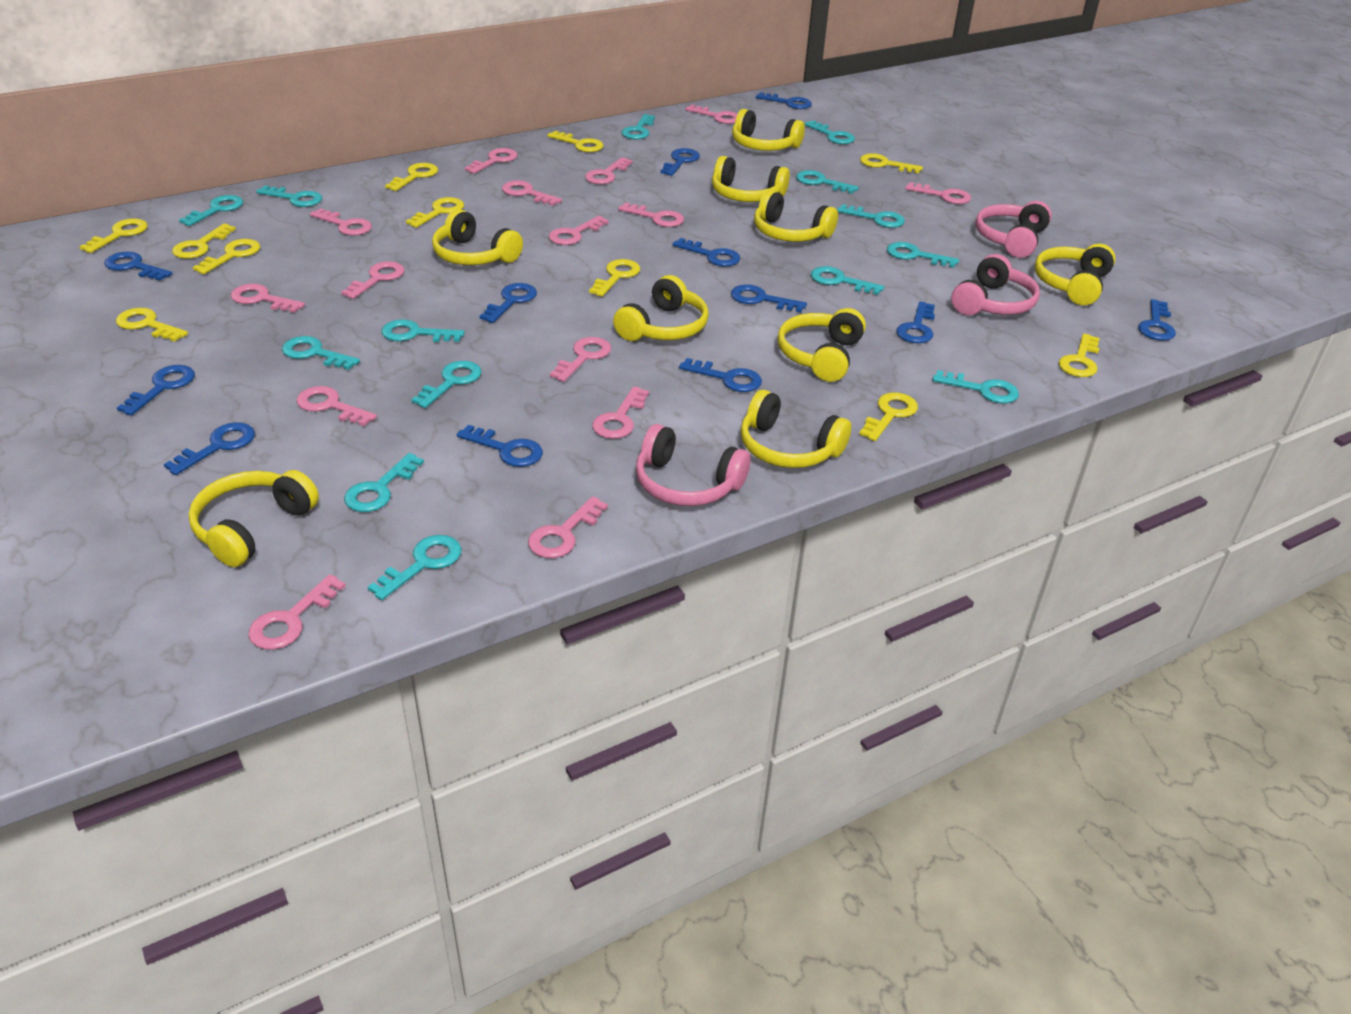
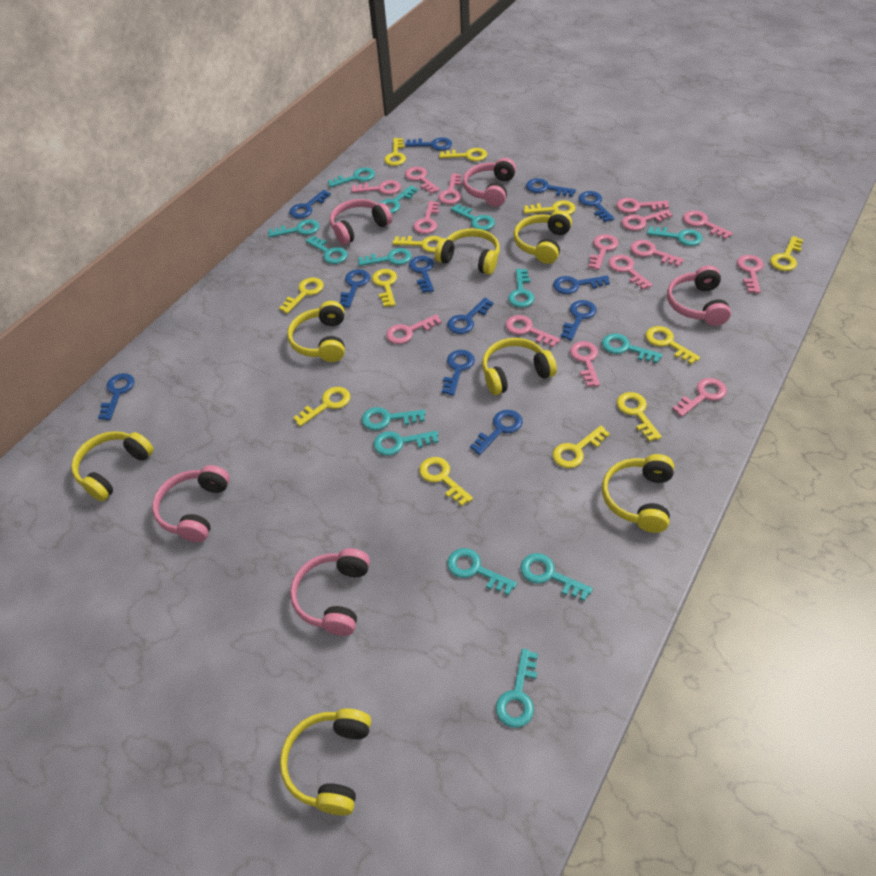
pink headphones: [636,424,750,506] [951,254,1040,315] [975,201,1052,258] = 3 -> [152,465,230,542] [290,548,370,636] [330,199,392,245] [463,158,516,207] [667,265,731,326] = 5
yellow headphones: [188,470,319,567] [432,209,523,265] [613,275,709,341] [712,156,790,202] [732,109,805,151] [741,390,851,468] [754,190,838,242] [777,308,866,382] [1035,244,1116,305] = 9 -> [71,431,154,501] [280,708,371,816] [287,301,345,362] [435,228,500,275] [482,338,557,395] [513,210,572,264] [602,454,674,533] = 7
yellow key: [79,218,148,253] [116,308,188,342] [172,223,236,259] [193,239,260,274] [385,163,438,191] [406,197,464,228] [547,131,603,152] [589,259,640,297] [859,392,918,441] [860,153,923,173] [1059,333,1100,377] = 11 -> [279,278,324,314] [293,387,351,427] [372,269,397,307] [384,138,406,166] [392,236,442,252] [419,457,473,506] [439,148,487,161] [524,200,575,215] [553,426,610,468] [617,392,662,442] [645,326,700,364] [770,236,803,271] = 12

